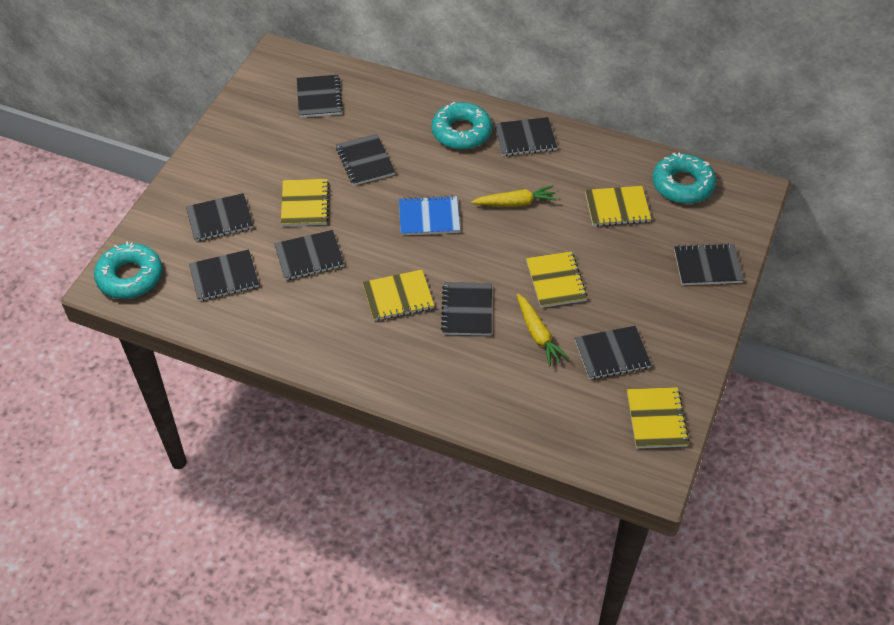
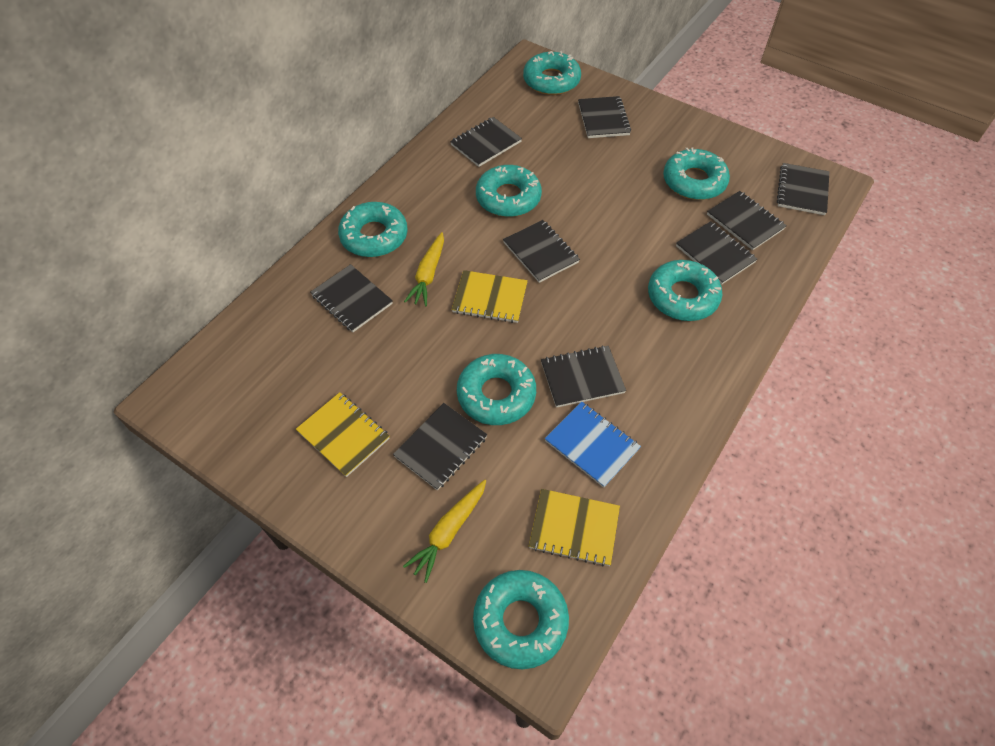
turquoise donut: [94,241,162,299] [432,102,492,150] [652,153,716,204] = 3 -> [338,202,408,257] [457,354,536,425] [473,570,569,669] [476,165,542,217] [523,51,581,95] [648,260,722,321] [663,147,730,200] = 7
yellow notebook: [281,179,329,226] [363,270,434,321] [526,251,588,308] [585,186,651,226] [627,387,689,448] = 5 -> [296,392,390,477] [452,270,528,323] [529,489,620,567] = 3

